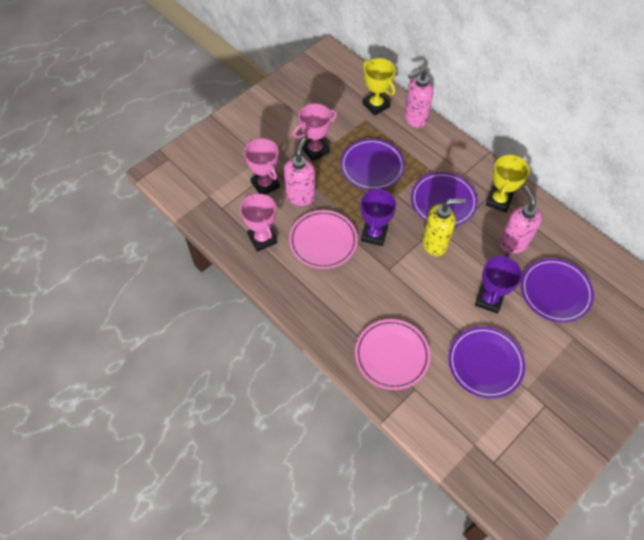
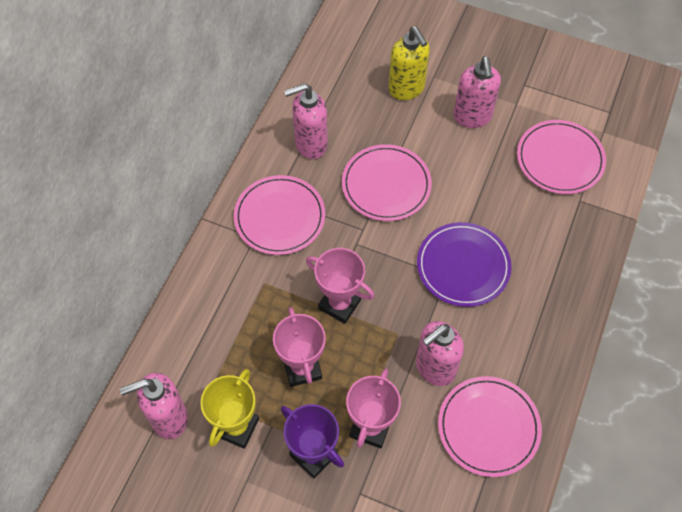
pink plate: [289,210,358,269] [355,319,431,390] = 2 -> [234,175,325,255] [342,144,432,221] [438,376,542,477] [517,120,606,194] = 4
pink soap dispenser: [284,138,315,206] [404,68,433,128] [499,186,542,253] = 3 -> [120,372,188,439] [284,83,328,159] [416,321,464,386] [453,56,501,128] = 4
purple plate: [340,139,405,190] [411,172,478,226] [449,327,525,399] [521,258,594,323] = 4 -> [417,222,512,307] = 1
purple trophy: [360,187,396,246] [475,253,522,314] = 2 -> [281,404,344,478] = 1
yellow trophy: [362,58,396,116] [486,154,530,212] = 2 -> [200,369,259,449] = 1

